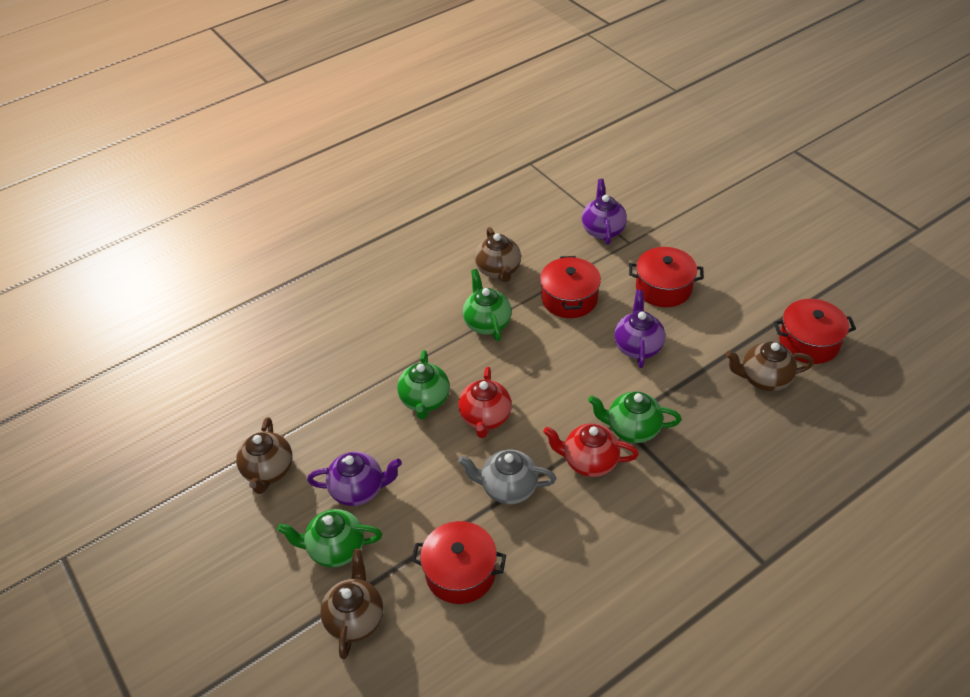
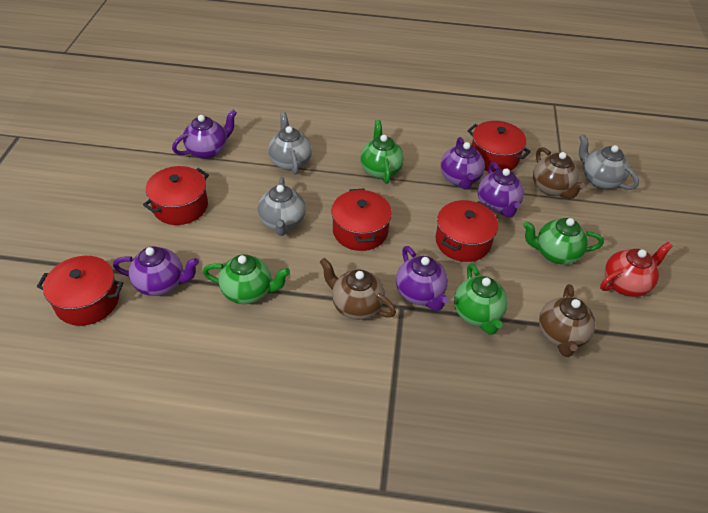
brown teapot: [236,417,293,494] [320,549,383,659] [475,227,521,282] [726,341,814,391] = 4 -> [320,258,396,320] [533,147,585,199] [539,284,595,357] = 3
grey teapot: [458,450,556,504] = 1 -> [258,177,306,236] [268,112,312,175] [579,134,639,190] = 3
purple teapot: [307,452,402,506] [582,179,627,245] [614,290,665,368] = 3 -> [113,246,199,296] [172,109,237,159] [396,246,449,311] [441,137,485,190] [478,162,524,218] = 5
red pot: [411,521,506,604] [540,256,601,318] [629,247,704,307] [774,299,856,364] = 4 -> [37,256,124,326] [143,166,209,225] [331,189,392,251] [436,200,498,262] [468,121,531,172] = 5
red teapot: [458,366,512,438] [543,424,639,477] = 2 -> [600,242,673,297] = 1

